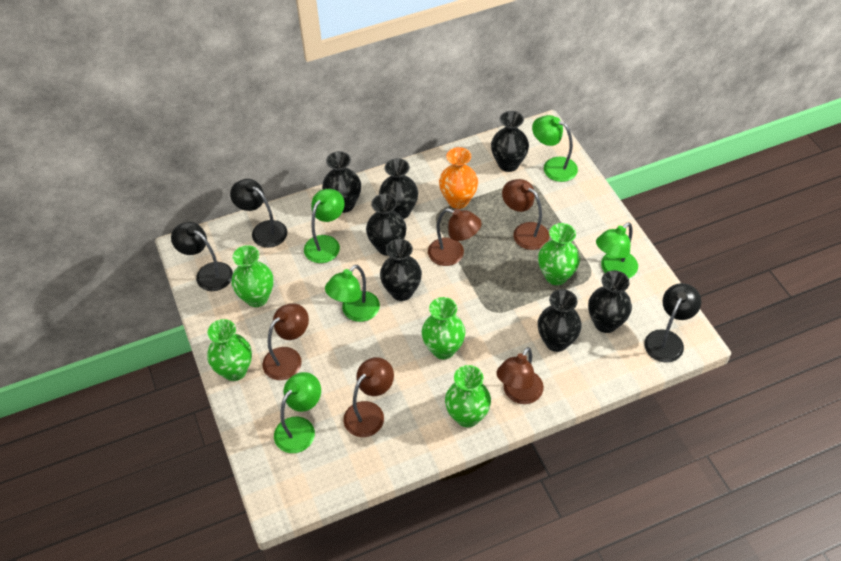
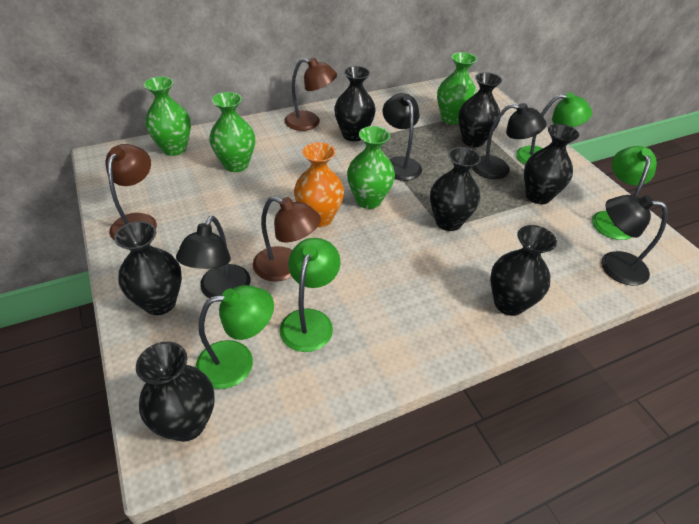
black lamp: [171,222,233,291] [230,179,287,248] [644,283,701,363] = 3 -> [176,216,251,298] [382,93,422,181] [472,103,547,179] [601,195,668,286] = 4
brown lamp: [262,303,309,380] [343,357,394,437] [428,208,481,266] [496,347,544,404] [502,179,549,250] = 5 -> [105,144,157,240] [253,196,321,281] [285,58,337,131] = 3
green lamp: [274,372,321,453] [304,189,345,263] [325,265,380,322] [532,115,578,182] [596,222,638,278] = 5 -> [196,285,274,389] [280,238,341,352] [516,92,592,165] [592,146,657,240] = 4
green vase: [207,319,252,381] [231,245,274,307] [422,297,465,359] [445,365,491,427] [538,223,580,285] = 5 -> [144,76,191,156] [209,92,255,172] [347,126,395,209] [437,52,477,125] = 4

